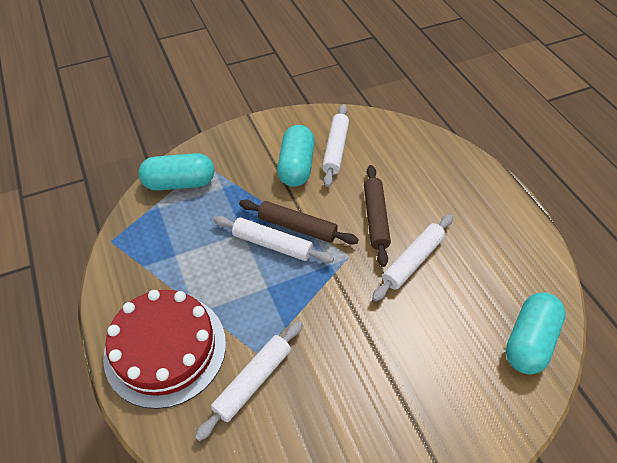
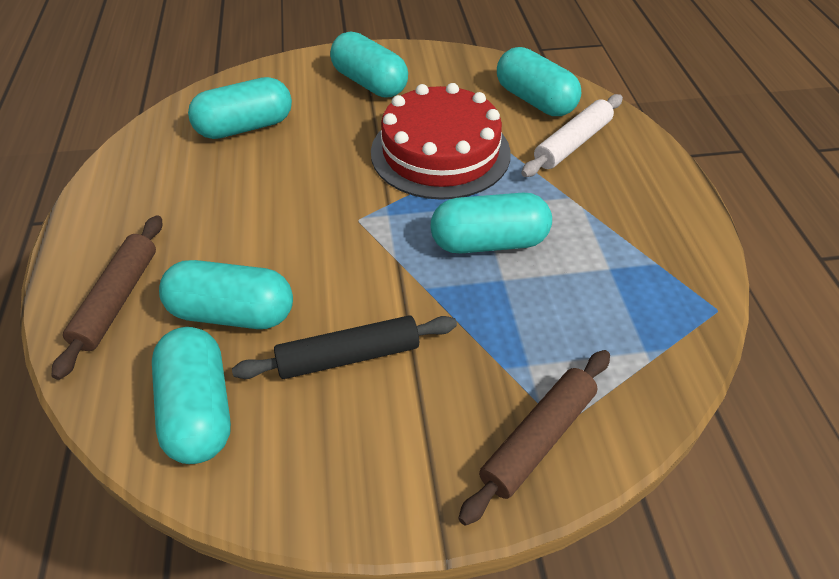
black rolling pin: none = 0 -> [232,315,457,379] = 1
turquoise capsule: [138,153,214,191] [277,125,315,187] [506,292,566,374] = 3 -> [152,327,231,464] [159,260,293,329] [188,77,292,139] [330,32,408,97] [431,193,552,253] [497,47,581,116] = 6
white rolling pin: [195,321,303,441] [213,216,334,263] [322,104,349,187] [372,214,453,301] = 4 -> [521,94,623,177] = 1

